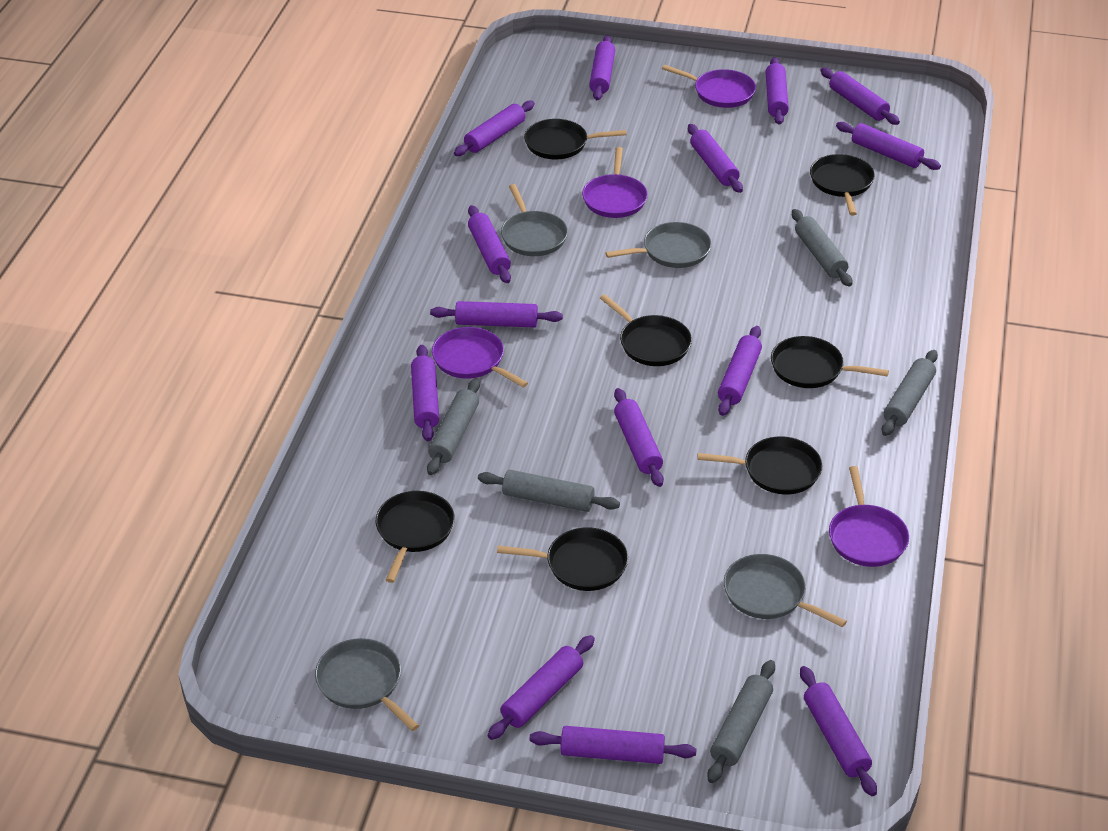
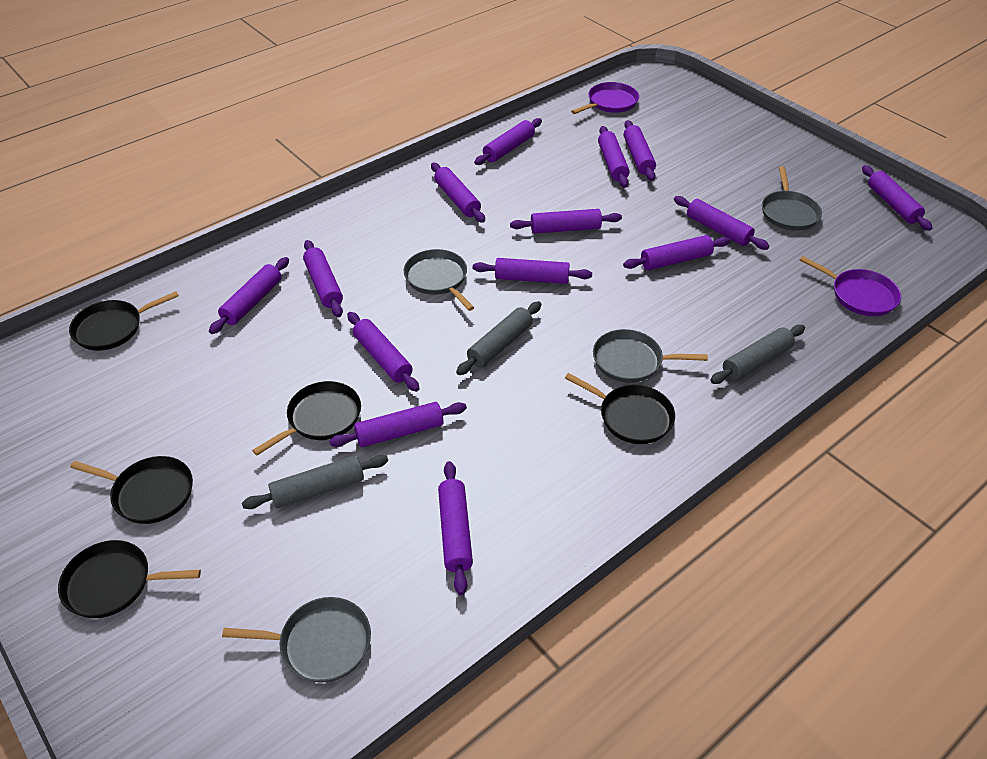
black pan: [376,491,455,583] [497,527,628,591] [524,119,627,160] [600,294,692,366] [697,436,822,494] [771,336,889,388] [810,154,875,216] = 7 -> [58,540,201,618] [69,291,179,351] [70,456,193,524] [252,381,361,455] [565,373,675,444] = 5
grey rolling pin: [427,378,480,475] [478,470,620,512] [707,660,775,783] [792,209,852,286] [882,350,938,436] = 5 -> [242,455,388,509] [456,301,541,375] [710,325,805,384] = 3
purple pan: [432,327,528,388] [582,147,648,218] [662,65,756,108] [829,466,909,567] = 4 -> [571,82,639,114] [800,256,901,316] = 2

